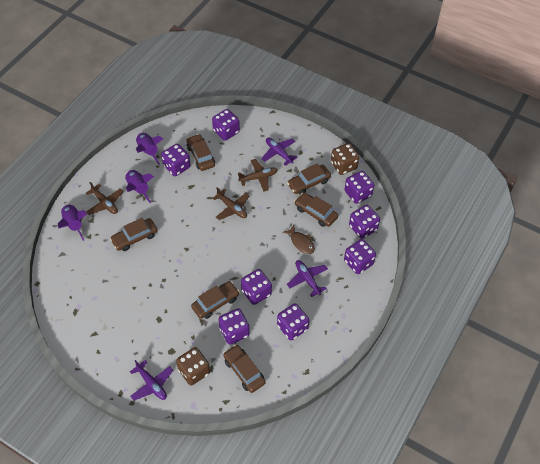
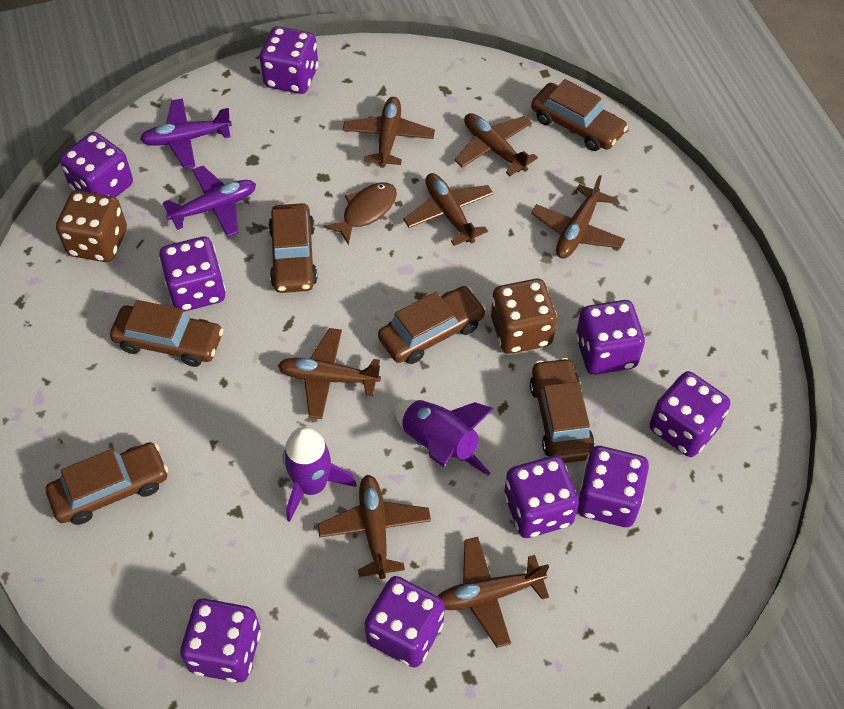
brown plane: [86,182,124,215] [212,187,250,220] [238,159,278,192] = 3 -> [278,328,381,419] [318,475,431,579] [343,97,435,168] [403,173,494,246] [438,537,549,648] [455,113,538,176] [531,175,625,258] = 7
purple dice: [161,144,191,176] [212,109,240,141] [218,308,250,345] [241,269,272,305] [277,303,309,340] [344,171,374,204] [344,239,376,274] [349,205,380,239] = 8 -> [59,132,133,198] [159,237,226,312] [180,598,261,682] [260,26,318,94] [364,576,445,668] [504,456,579,538] [576,300,645,375] [577,446,649,527] [650,371,730,457] = 9
purple plane: [130,360,173,401] [261,138,298,166] [287,260,328,297] = 3 -> [140,98,232,169] [163,166,256,237] = 2
purple rocket: [58,204,87,241] [125,170,154,203] [136,133,163,165] = 3 -> [283,427,356,522] [394,400,494,476] = 2

